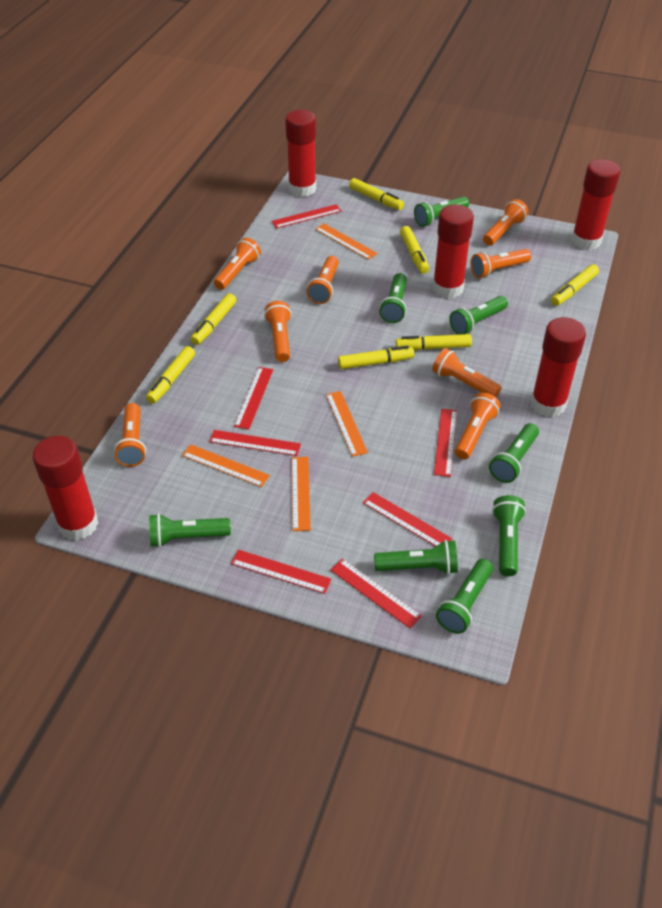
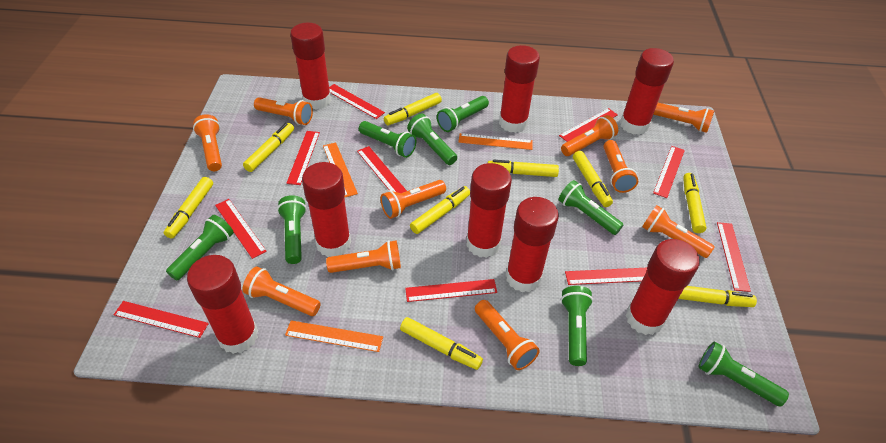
orange flashlight: [114,403,146,467] [214,238,261,290] [264,301,292,362] [306,256,339,304] [432,348,502,397] [455,392,501,459] [471,249,531,278] [483,199,528,246] = 8 -> [193,114,222,171] [243,266,321,316] [254,97,313,125] [326,240,401,273] [380,180,446,219] [475,300,540,370] [561,115,618,156] [603,140,638,193] [642,205,715,258] [653,103,714,133] = 10
orange ruler: [182,444,270,487] [292,457,311,531] [315,224,377,260] [326,391,368,457] = 4 -> [285,320,383,352] [323,142,358,198] [459,133,533,150] = 3
red glue stick: [32,436,99,541] [285,110,316,197] [432,204,474,298] [530,317,586,417] [571,159,620,250] = 5 -> [187,255,258,354] [290,23,332,110] [302,162,351,257] [466,163,512,258] [499,45,540,133] [506,197,559,292] [620,48,674,135] [626,239,700,335] = 8
red ruler: [209,430,301,456] [231,550,332,594] [234,367,273,430] [272,204,342,229] [330,559,422,628] [363,492,453,546] [434,409,457,477] = 7 -> [113,301,209,338] [215,199,267,259] [286,131,320,185] [329,84,385,119] [357,146,407,193] [405,279,497,302] [559,108,618,142] [565,268,647,285] [653,146,685,198] [717,222,751,292] = 10
yellow marker: [146,346,195,404] [190,293,236,345] [338,346,414,369] [349,178,404,210] [396,334,472,350] [400,226,429,274] [551,264,599,306] = 7 -> [164,177,213,239] [243,123,294,172] [384,93,442,125] [400,317,483,370] [410,186,470,234] [488,160,559,177] [573,151,613,207] [678,286,757,307] [683,173,706,233] = 9

